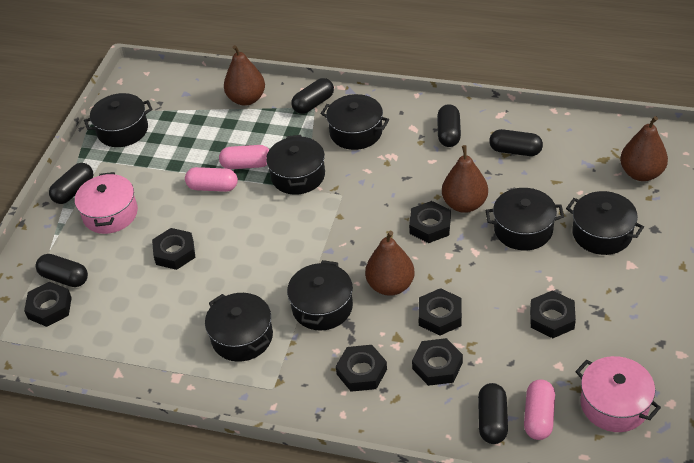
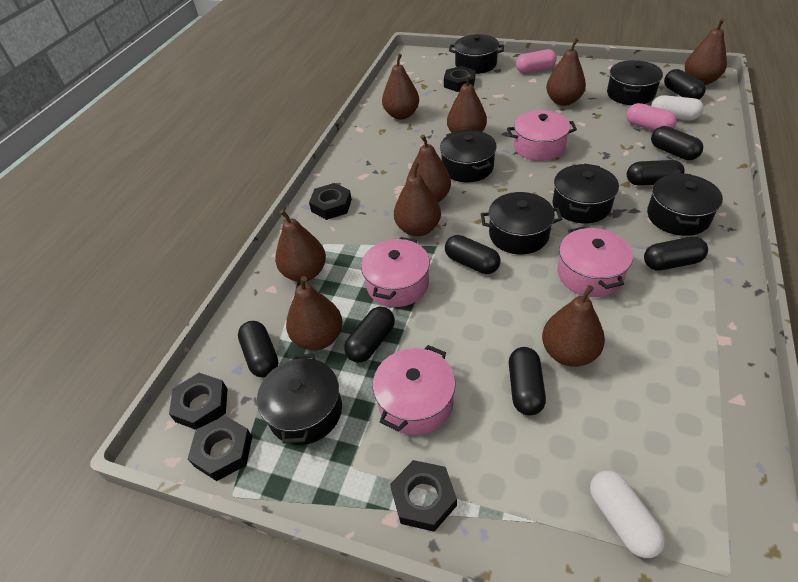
black capsule: [36,254,88,287] [49,163,93,204] [291,78,334,114] [437,104,461,147] [478,383,508,444] [489,129,543,156] = 6 -> [238,321,278,378] [344,307,395,363] [445,235,500,274] [509,347,546,415] [627,160,685,186] [644,237,708,270] [651,126,703,160] [664,69,706,99] = 8
black nut: [24,282,72,327] [152,228,195,270] [336,345,387,392] [409,201,451,243] [412,338,463,386] [418,288,462,336] [530,290,576,338] = 7 -> [169,373,228,430] [188,416,252,481] [309,183,352,220] [390,460,457,532] [444,66,475,92] = 5
brown pear: [224,45,265,105] [365,231,415,296] [442,145,488,213] [620,116,668,181] = 4 -> [275,209,326,282] [286,276,343,350] [382,54,419,120] [394,162,441,236] [406,134,451,202] [447,74,487,133] [542,285,605,367] [546,38,586,106] [685,18,727,85] = 9
pink capsule: [185,167,238,192] [219,145,269,169] [524,379,555,440] = 3 -> [516,49,557,73] [626,103,677,131] = 2
pink pot: [75,172,138,234] [575,356,661,432] = 2 -> [361,237,430,307] [373,345,456,435] [507,110,577,161] [557,226,633,297] = 4
white capsule: none = 0 -> [590,471,665,558] [651,95,704,120] = 2

